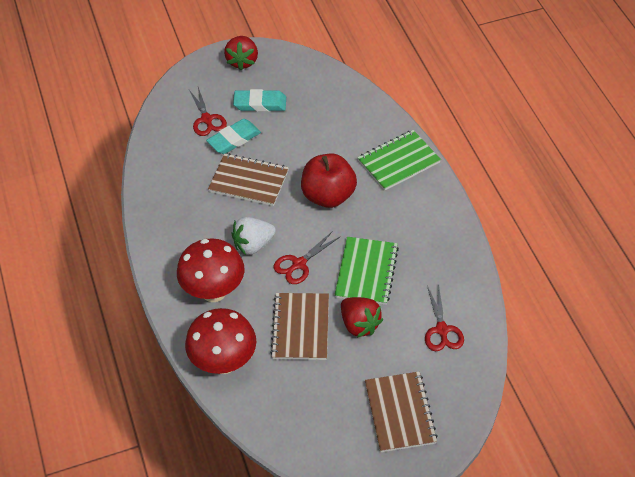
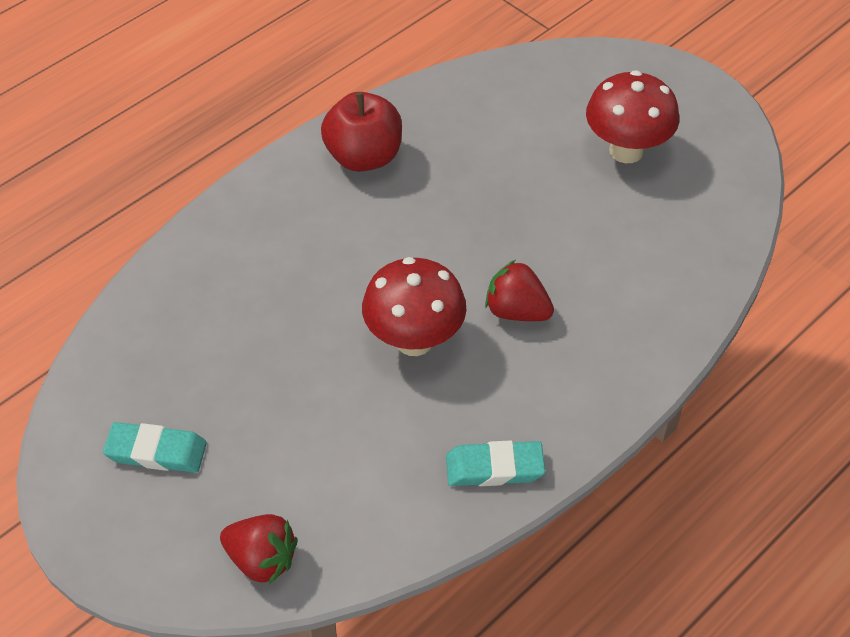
brown notebook: [208,153,289,206] [270,293,329,360] [365,372,438,452] = 3 -> none = 0
green notebook: [334,237,399,305] [357,130,441,191] = 2 -> none = 0
red scissors: [189,87,227,136] [273,231,341,284] [425,283,464,351] = 3 -> none = 0
white strawberry: [232,217,276,255] = 1 -> none = 0

